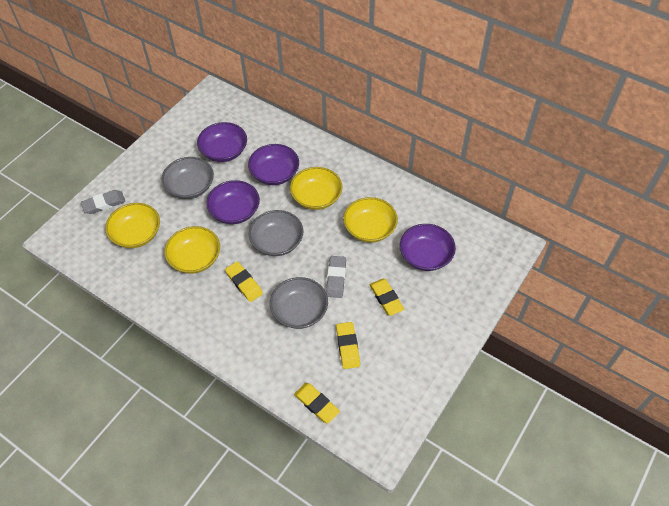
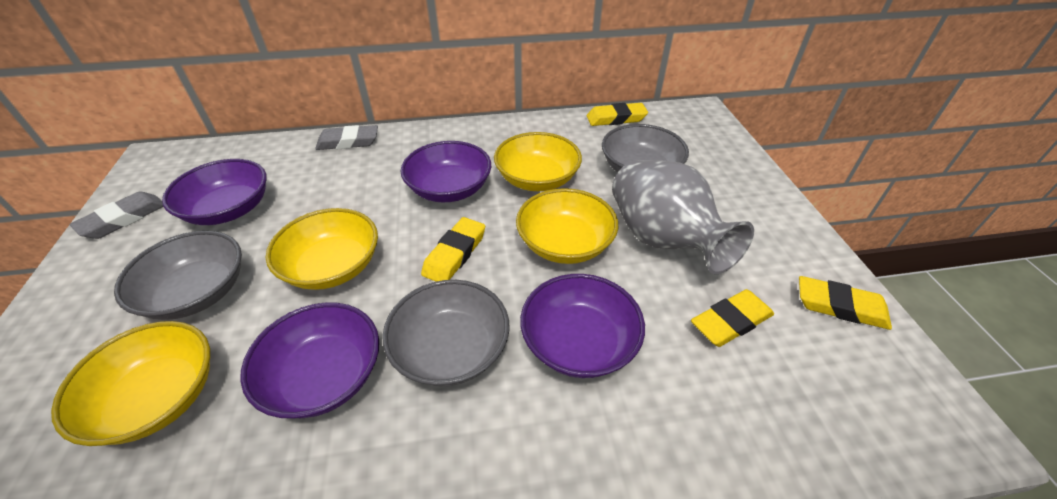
grey vase: none = 0 -> [612,160,754,274] = 1

